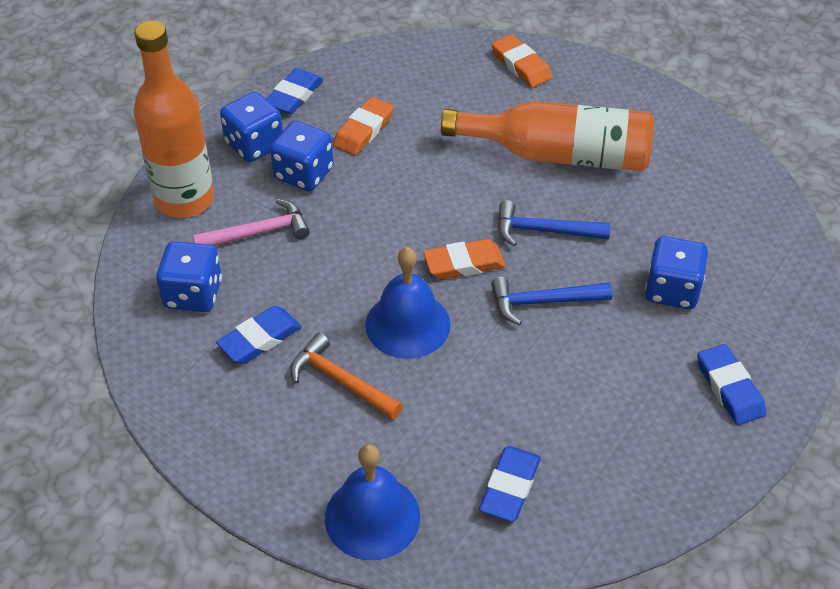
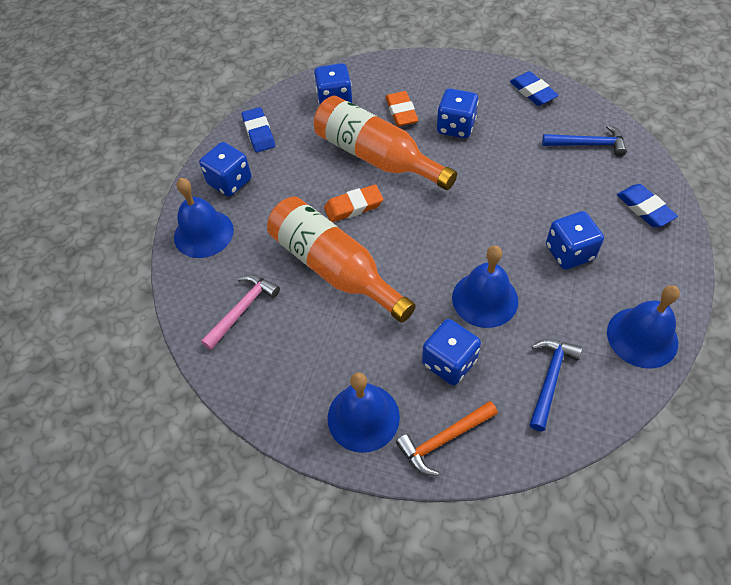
blue bell: [325,444,420,560] [365,247,450,359] = 2 -> [174,178,234,258] [328,372,400,453] [452,246,518,328] [607,285,680,369] = 4
blue dice: [156,241,222,312] [220,92,283,162] [270,121,334,191] [645,236,708,309] = 4 -> [199,142,251,197] [314,63,352,105] [422,319,481,385] [437,88,478,138] [546,211,604,270] = 5
blue eraser: [216,306,301,364] [266,68,323,114] [479,446,541,522] [697,344,766,425] = 4 -> [242,107,275,152] [510,71,559,106] [617,184,678,227] = 3
orange eraser: [333,97,394,156] [423,239,506,279] [491,34,552,88] = 3 -> [324,185,383,222] [385,91,419,126] = 2

